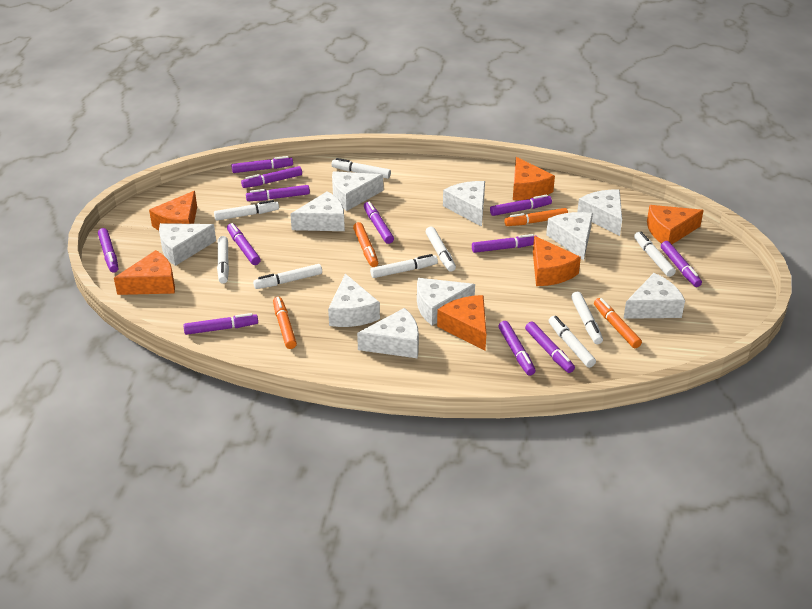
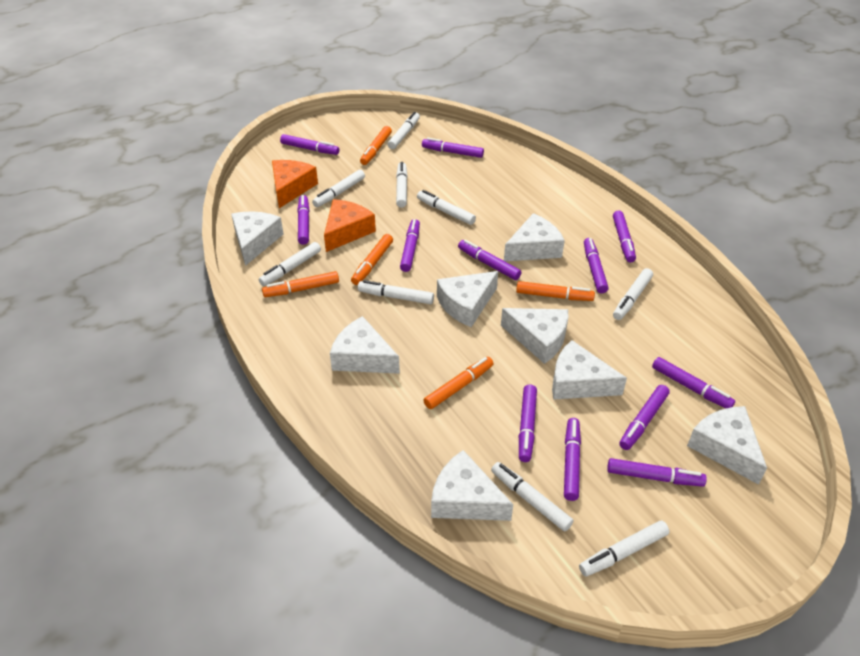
orange cheese: [114,250,175,295] [149,191,197,230] [437,295,486,351] [513,157,555,200] [533,236,581,286] [647,205,704,244] = 6 -> [272,160,318,208] [324,199,376,252] = 2
orange marker: [273,297,297,349] [353,222,378,267] [504,208,568,226] [594,298,642,348] = 4 -> [262,271,339,297] [351,234,393,285] [360,126,392,165] [423,357,493,409] [516,281,595,301] = 5
white cheese: [159,223,216,266] [290,191,345,231] [328,274,380,327] [332,171,383,211] [357,308,419,358] [417,278,475,326] [443,181,485,227] [546,212,593,260] [577,190,622,236] [623,273,685,319] = 10 -> [231,211,284,266] [330,316,400,374] [431,450,513,521] [437,271,498,327] [501,308,568,364] [504,213,565,261] [552,340,627,400] [687,406,767,485] = 8

